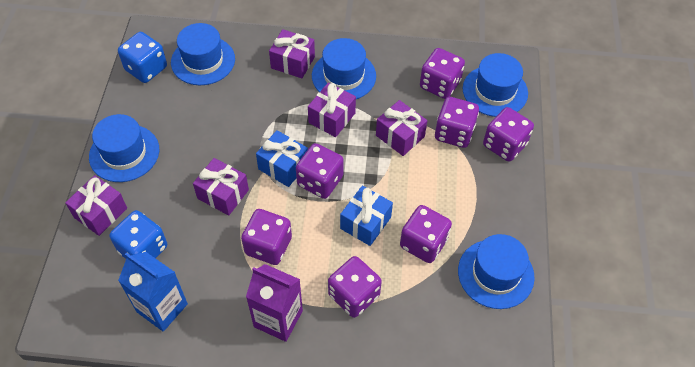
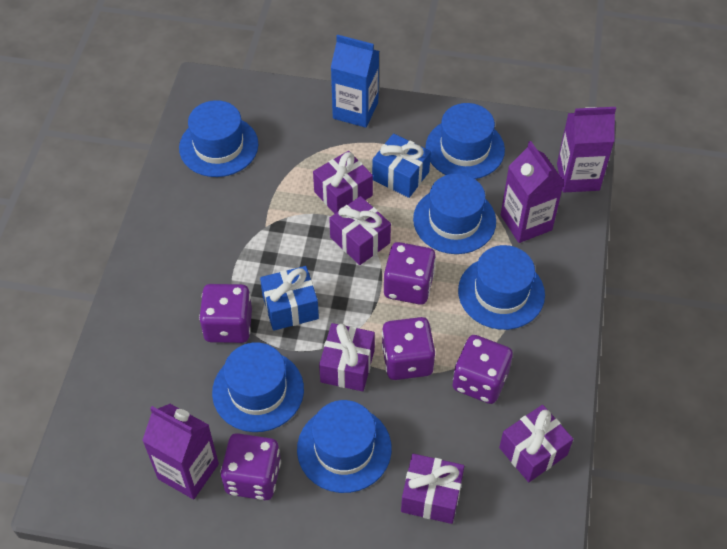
blue dice: [110,210,167,259] [118,32,167,83] = 2 -> none = 0
blue hat: [89,114,159,182] [171,23,235,85] [312,38,376,99] [458,234,535,309] [463,53,528,117] = 5 -> [179,100,259,177] [212,342,304,432] [297,400,392,493] [413,174,496,254] [425,103,505,179] [458,245,545,330] = 6
purple carton: [246,264,303,342] = 1 -> [142,404,219,499] [501,141,564,243] [557,107,616,192] = 3
purple dice: [241,209,292,265] [296,143,344,199] [328,256,382,318] [400,205,452,263] [420,48,465,99] [435,97,479,148] [483,107,534,162] = 7 -> [199,284,252,343] [221,433,281,500] [382,317,435,380] [384,242,436,305] [453,335,513,404] = 5

